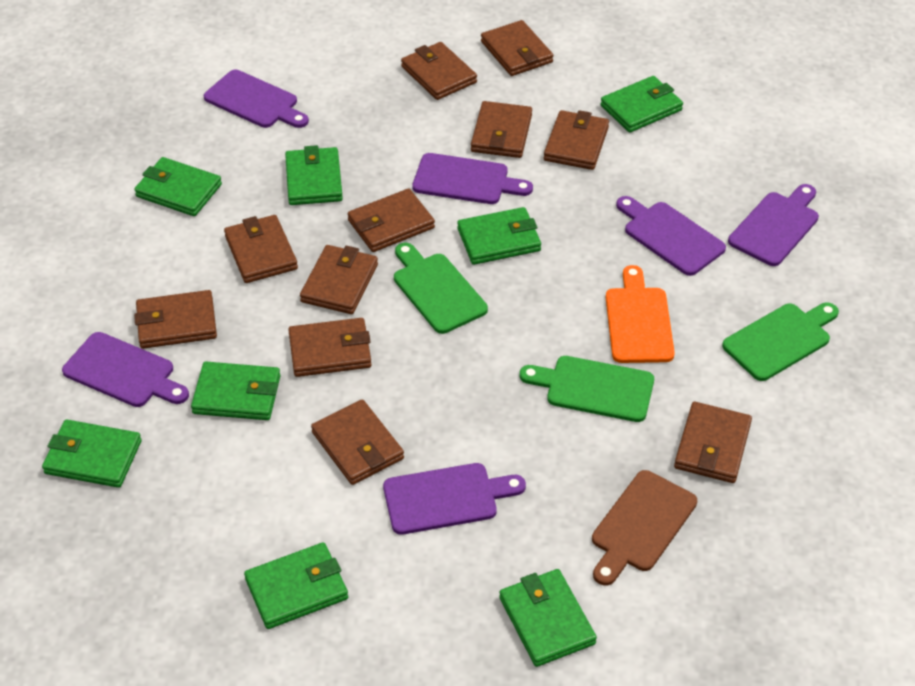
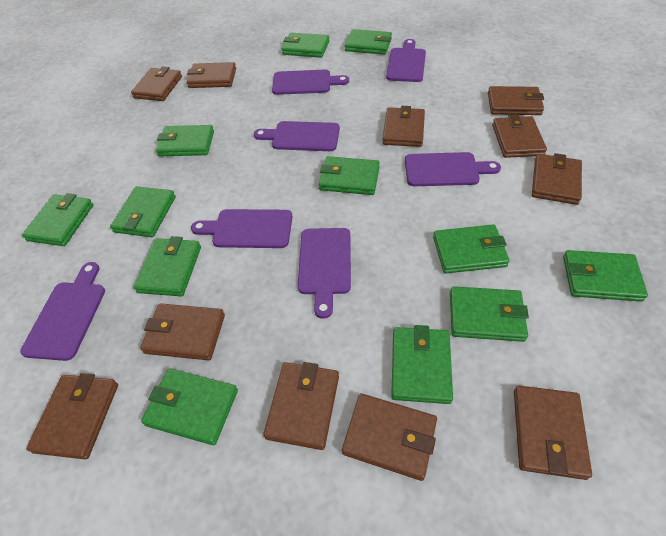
brown cutting board: [592,470,697,586] = 1 -> none = 0
green cutting board: [394,243,488,334] [520,356,654,422] [722,303,839,381] = 3 -> none = 0
green wallet: [42,420,142,488] [134,157,222,216] [191,362,280,420] [244,542,348,629] [285,145,343,205] [457,207,541,265] [499,569,597,667] [601,76,683,133] = 8 -> [22,193,93,246] [110,186,176,237] [134,236,201,296] [141,368,238,445] [156,125,214,156] [282,33,330,58] [319,156,380,195] [345,29,392,55] [391,325,453,404] [433,224,510,273] [450,286,529,342] [563,250,648,302] = 12
orange cutting board: [606,265,675,363] = 1 -> none = 0
purple cutting board: [62,332,189,407] [204,70,309,128] [383,463,526,535] [413,153,533,204] [616,196,726,276] [728,184,819,266] = 6 -> [20,262,105,361] [191,209,292,248] [254,121,340,151] [272,70,349,95] [298,228,351,319] [386,39,426,82] [405,152,501,186] = 7

